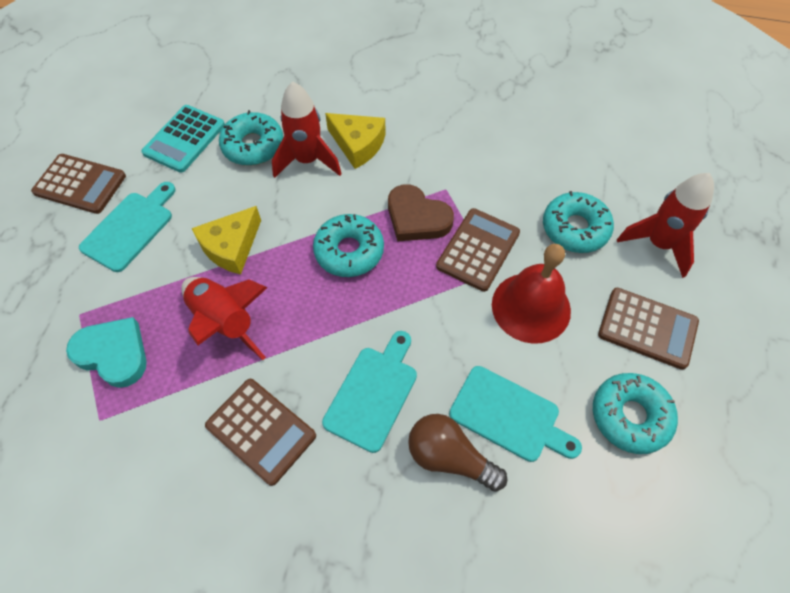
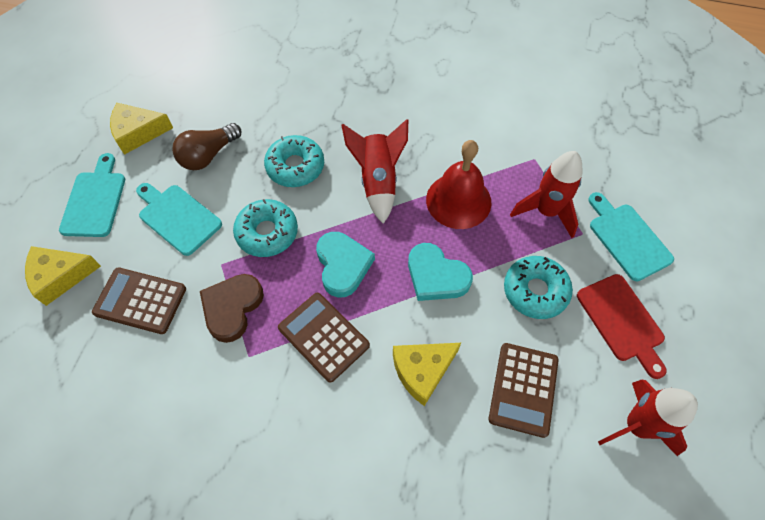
brown calculator: [31,154,126,214] [205,379,316,486] [436,208,520,292] [598,288,699,370] = 4 -> [92,267,186,334] [278,293,370,383] [489,343,559,438] = 3
red cutting board: none = 0 -> [577,274,667,379] = 1
turquoise calculator: [141,105,225,173] = 1 -> none = 0
turquoise donut: [219,110,283,166] [313,214,384,277] [543,191,614,253] [593,373,678,454] = 4 -> [233,199,298,257] [264,135,324,187] [504,256,573,319] = 3
turquoise heart: [66,317,147,388] = 1 -> [316,232,375,298] [408,243,473,301] = 2
yellow cheese: [191,206,261,275] [325,113,386,169] = 2 -> [25,246,101,306] [110,103,173,155] [393,343,461,406] = 3

